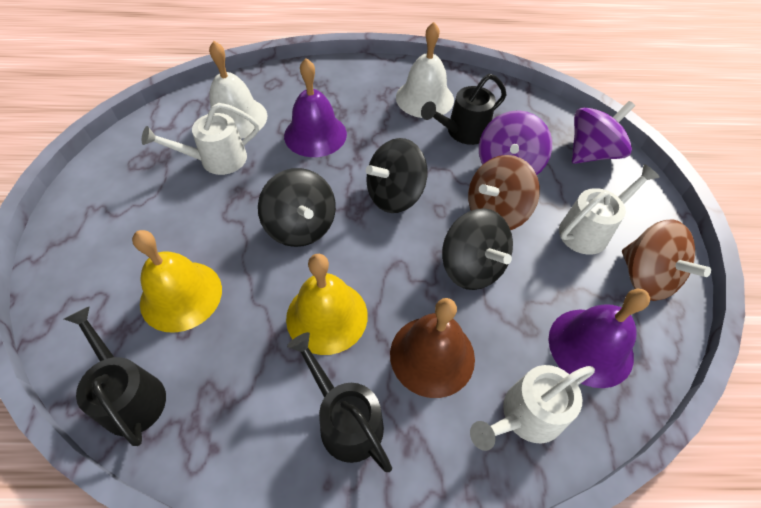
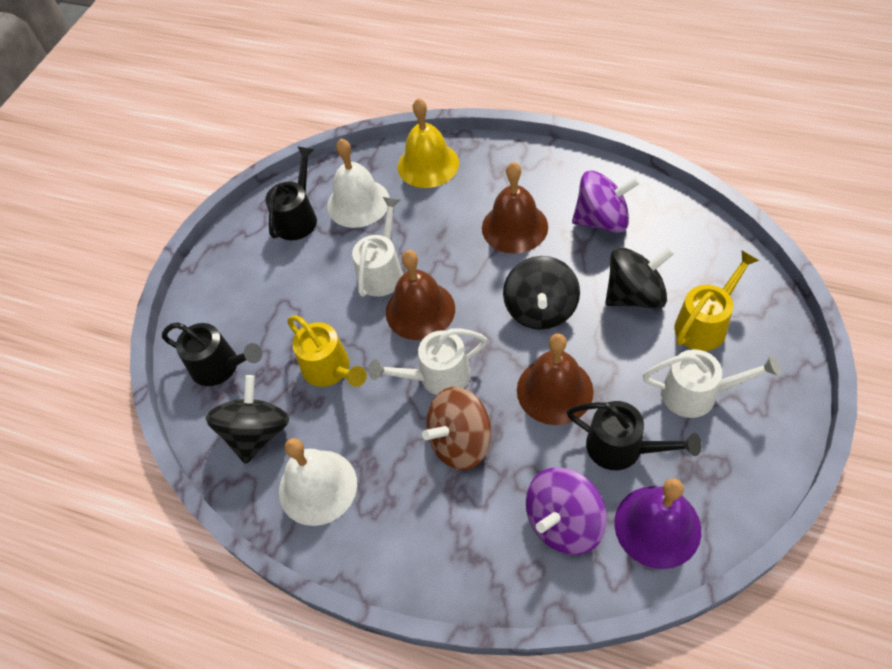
brown bell: [390,298,475,398] = 1 -> [386,250,455,340] [482,162,548,254] [517,334,594,425] = 3
brown spinning top: [468,155,540,230] [622,219,711,301] = 2 -> [422,387,491,471] = 1
purple bell: [284,58,347,157] [548,288,650,388] = 2 -> [614,478,701,569] = 1
yellow bell: [132,230,222,333] [286,254,368,355] = 2 -> [398,98,459,188] = 1
yellow watering can: none = 0 -> [287,316,367,387] [674,250,760,351] = 2

